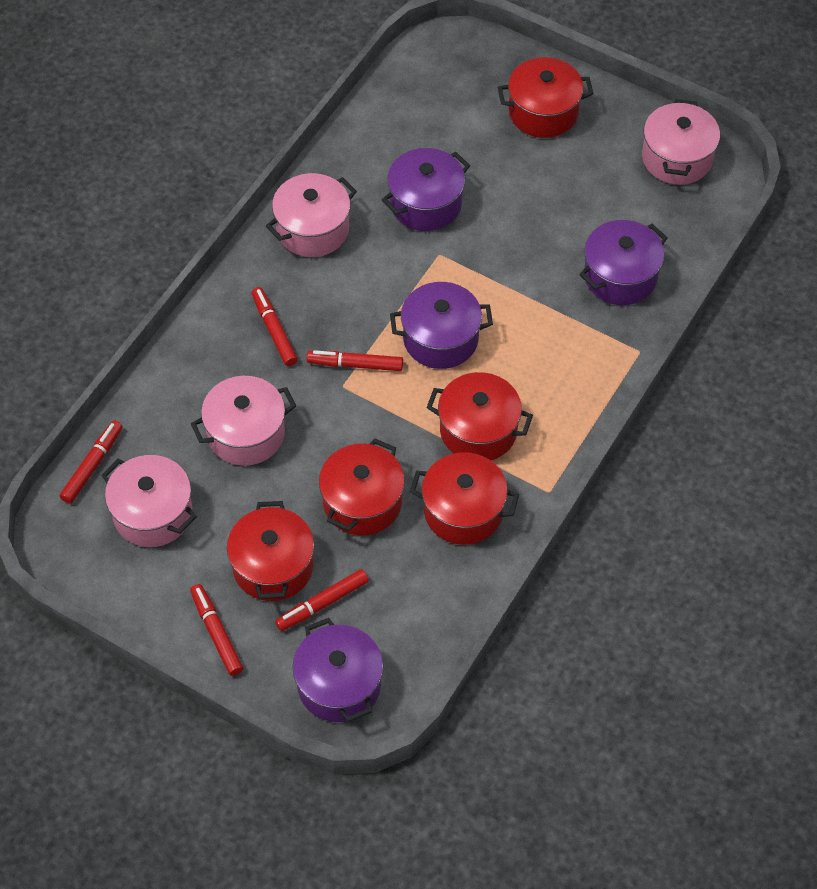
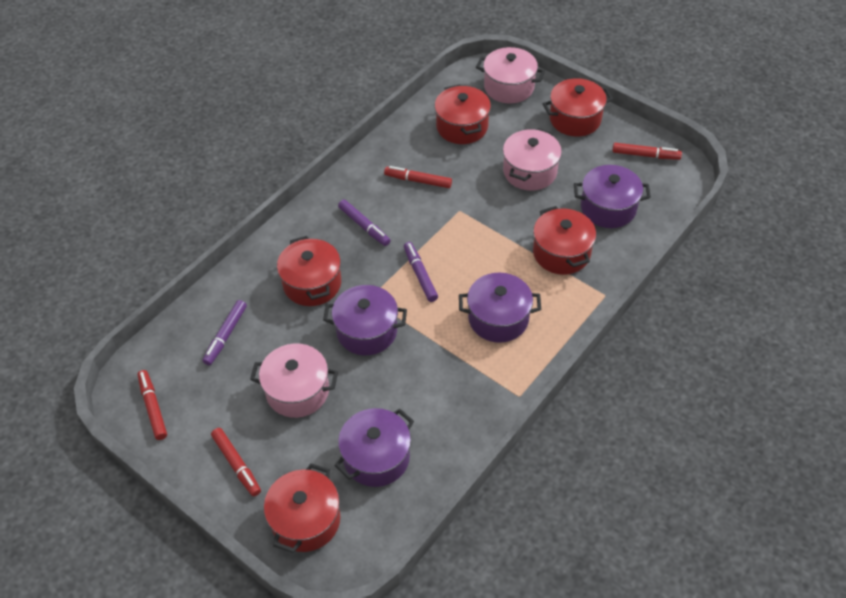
pink pot: [101,455,197,547] [191,376,296,466] [266,173,357,257] [642,99,720,185] = 4 -> [250,344,338,418] [476,47,545,103] [503,128,562,191] = 3
purple marker: none = 0 -> [203,300,247,365] [338,200,391,246] [404,242,438,302] = 3
red marker: [59,420,123,504] [190,584,243,676] [252,287,298,366] [275,569,369,631] [307,350,403,371] = 5 -> [137,370,167,440] [211,428,261,496] [384,166,452,188] [612,143,682,160] = 4

